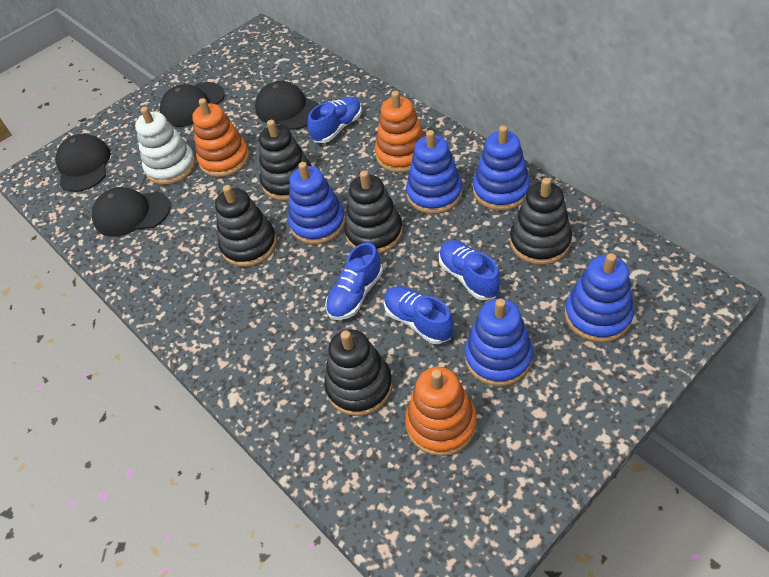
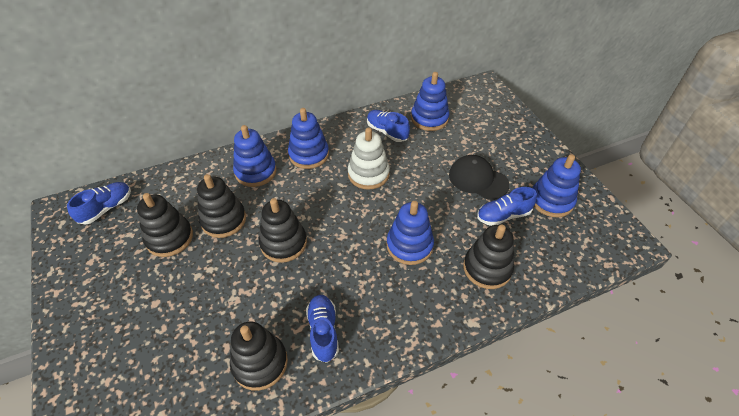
black cap: [56,134,111,192] [92,187,170,237] [160,82,225,127] [255,81,319,130] = 4 -> [449,155,509,200] = 1
orange stacking toy: [192,98,250,177] [375,91,425,173] [405,367,477,456] = 3 -> none = 0

